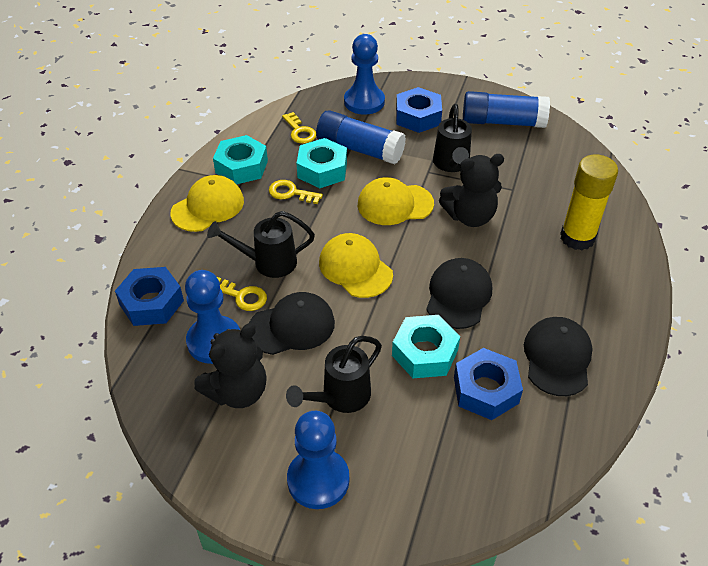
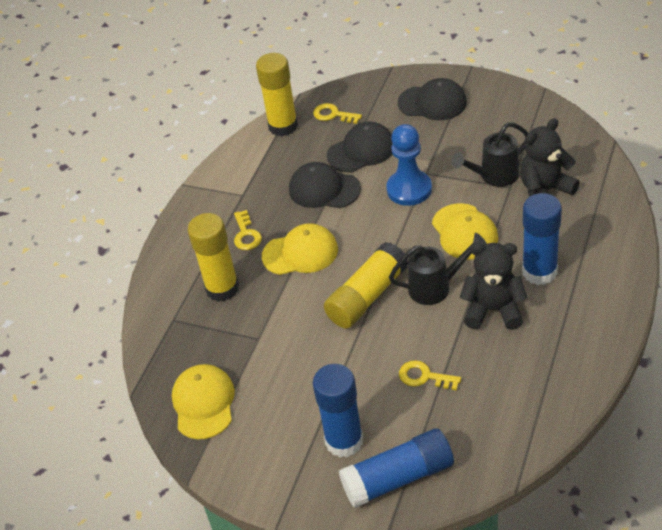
black watering can: [207,211,315,278] [286,336,382,413] [433,104,472,172] = 3 -> [389,233,487,305] [451,122,528,187] = 2
blue glue stick: [316,110,406,164] [463,91,550,128] = 2 -> [313,364,363,458] [339,428,454,508] [522,193,562,285] = 3
blue nut: [115,267,184,326] [396,87,442,133] [454,348,523,420] = 3 -> none = 0
blue pawn: [185,270,240,364] [287,411,349,509] [344,34,385,115] = 3 -> [386,124,432,206] = 1
turquoise nut: [213,135,268,184] [296,138,347,188] [392,315,460,378] = 3 -> none = 0
yellow glue stick: [560,154,618,250] = 1 -> [188,213,239,302] [256,53,298,136] [324,242,408,329] = 3

